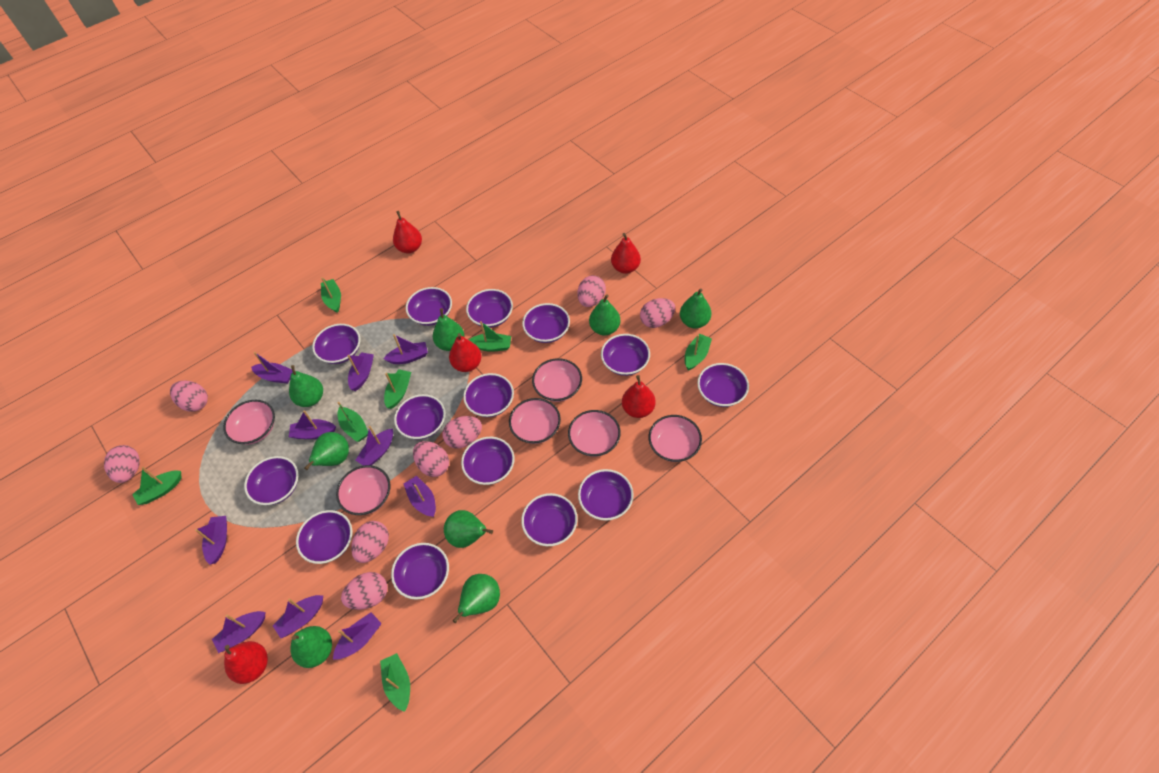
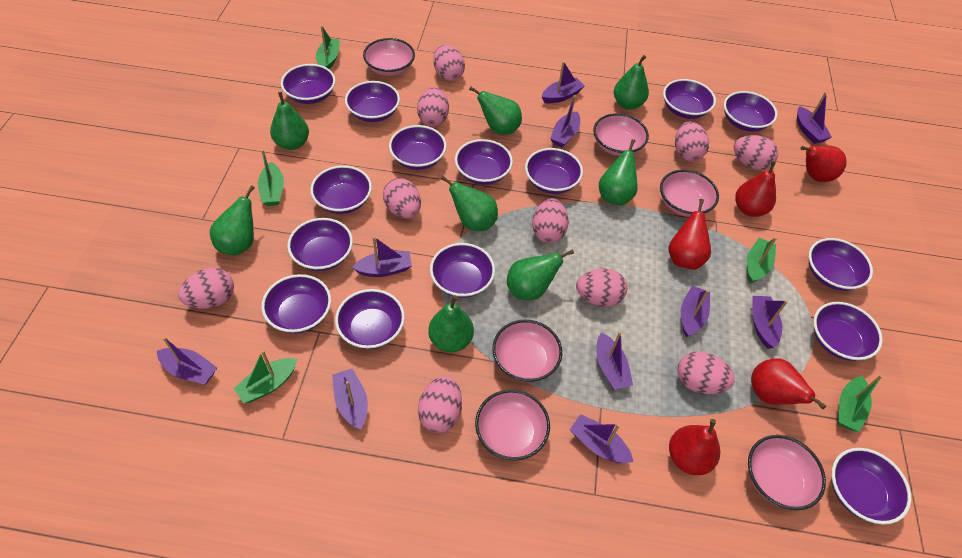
green boat: [132,467,182,505] [321,277,341,313] [338,402,368,442] [380,653,410,712] [384,369,411,409] [469,321,511,352] [685,334,712,371] = 7 -> [233,350,297,403] [258,149,284,206] [316,25,340,69] [747,237,777,283] [838,375,883,432] = 5
pink egg: [104,445,140,483] [170,381,208,412] [341,572,388,610] [351,521,389,563] [413,441,449,477] [443,416,482,449] [578,275,606,307] [640,298,675,328] = 8 -> [178,268,234,309] [383,178,421,218] [417,87,449,126] [418,376,462,433] [433,45,465,81] [532,198,569,243] [576,268,627,307] [675,121,709,162] [677,351,735,394] [734,135,778,170] = 10
purple bowl: [244,456,299,505] [296,510,352,564] [312,324,360,364] [391,543,449,600] [394,394,445,440] [406,287,452,326] [461,437,515,485] [463,373,514,417] [466,289,513,328] [521,493,578,546] [522,303,570,343] [578,469,634,521] [601,334,650,376] [697,363,749,407] = 14 -> [262,274,331,333] [281,64,336,104] [287,218,353,271] [310,165,372,214] [335,289,405,349] [345,81,400,122] [389,125,447,170] [430,243,495,298] [455,139,513,185] [525,148,583,194] [663,79,716,119] [724,91,777,132] [809,238,873,291] [814,302,883,361] [831,448,911,525] = 15

